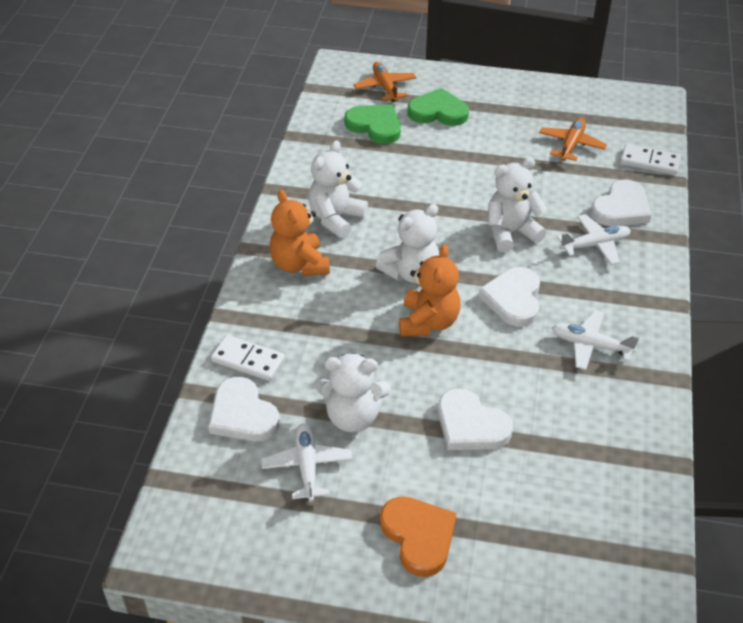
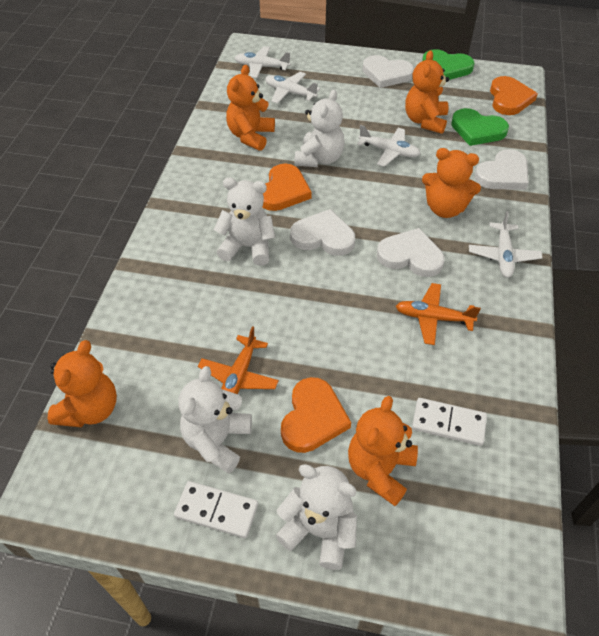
orange heart: [380,496,456,577] = 1 -> [262,164,312,211] [281,377,351,453] [490,76,538,115] = 3
orange teddy bear: [269,190,330,276] [399,244,460,337] = 2 -> [48,340,117,427] [226,65,275,151] [348,396,418,506] [405,50,449,134] [422,148,481,218] = 5
white plane: [261,423,352,502] [552,310,639,370] [557,214,631,265] = 3 -> [235,46,291,78] [265,72,320,104] [357,125,421,167] [469,211,543,278] = 4

